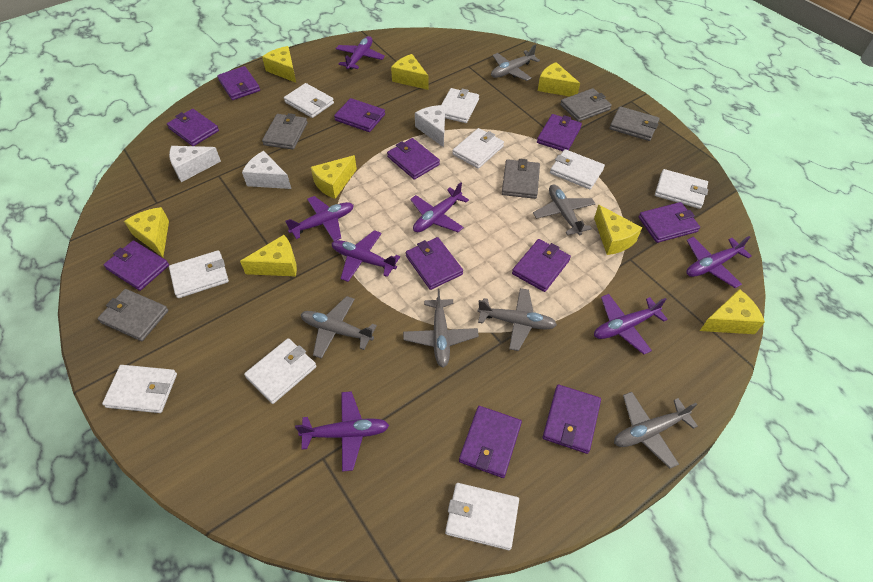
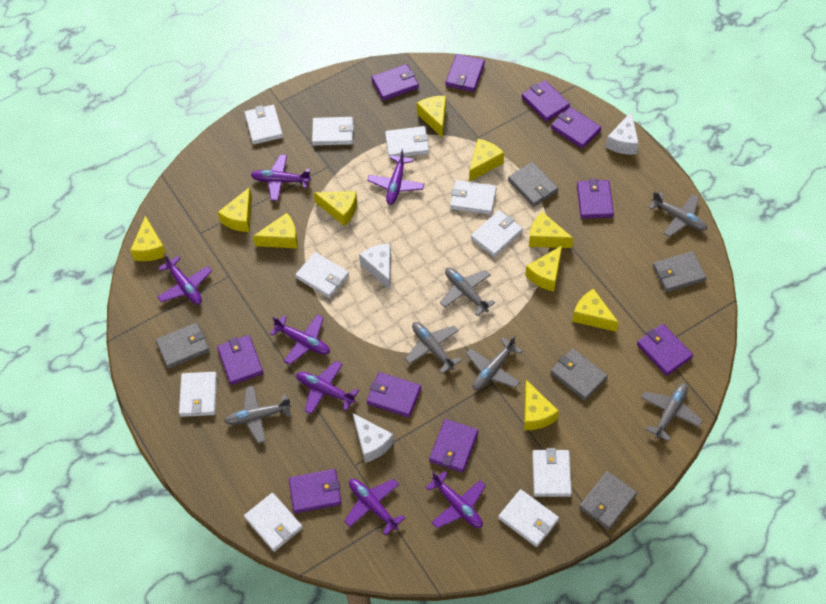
purple wallet: [104,240,169,291] [167,109,219,146] [217,66,260,100] [334,98,385,132] [387,138,440,180] [406,237,463,290] [459,406,522,478] [512,239,571,292] [537,114,582,151] [543,385,601,454] [639,202,700,243] = 11 -> [217,335,263,385] [289,469,342,514] [366,372,421,417] [372,64,419,101] [429,419,478,473] [446,54,485,92] [522,80,570,122] [551,107,602,149] [577,179,614,219] [637,324,693,376] = 10
white wallet: [102,365,177,413] [169,250,229,298] [244,338,316,404] [284,83,334,118] [441,88,479,123] [445,483,519,550] [452,128,504,169] [550,149,605,189] [655,169,708,209] = 9 -> [179,372,217,417] [244,105,283,145] [244,493,303,552] [295,252,349,298] [312,117,354,146] [385,126,429,159] [450,180,497,215] [471,210,523,257] [498,489,559,547] [532,448,572,497] = 10
yellow cheese: [124,207,169,257] [240,235,297,276] [262,46,296,83] [311,155,357,199] [391,54,429,90] [538,62,580,97] [594,205,642,255] [700,289,765,334] = 8 -> [130,216,167,261] [218,187,252,232] [253,213,298,248] [314,191,357,226] [416,96,446,138] [469,139,504,182] [524,380,559,430] [525,246,562,292] [529,212,573,248] [572,289,619,332] = 10

